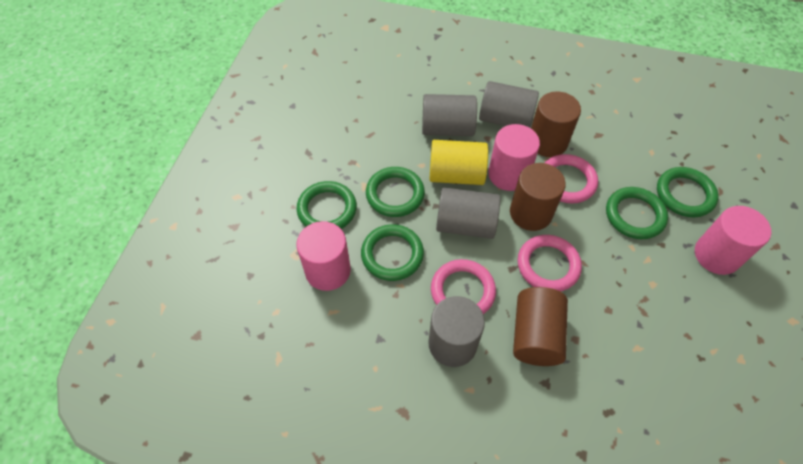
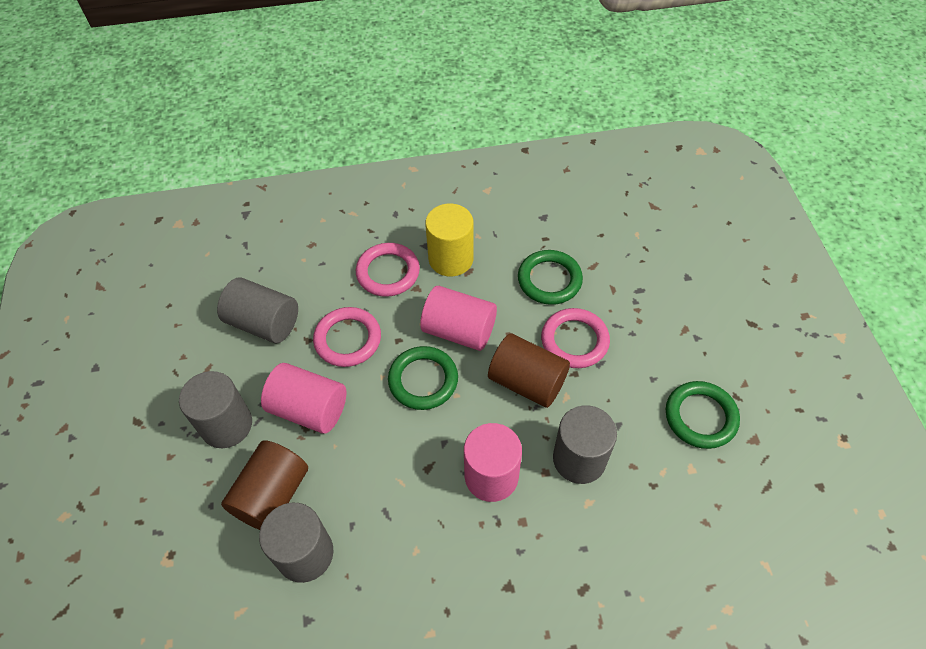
brown cylinder: [510,163,566,231] [513,287,568,366] [531,91,581,157] = 3 -> [221,440,308,530] [488,333,570,408] = 2
green ring: [297,181,357,229] [361,224,424,281] [366,167,425,217] [606,187,668,239] [657,167,719,217] = 5 -> [388,346,458,410] [518,250,583,305] [666,381,740,449] = 3

